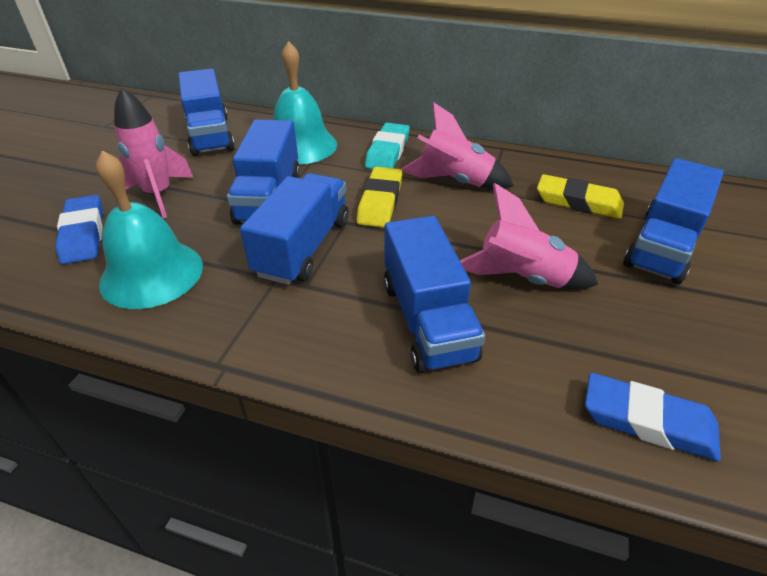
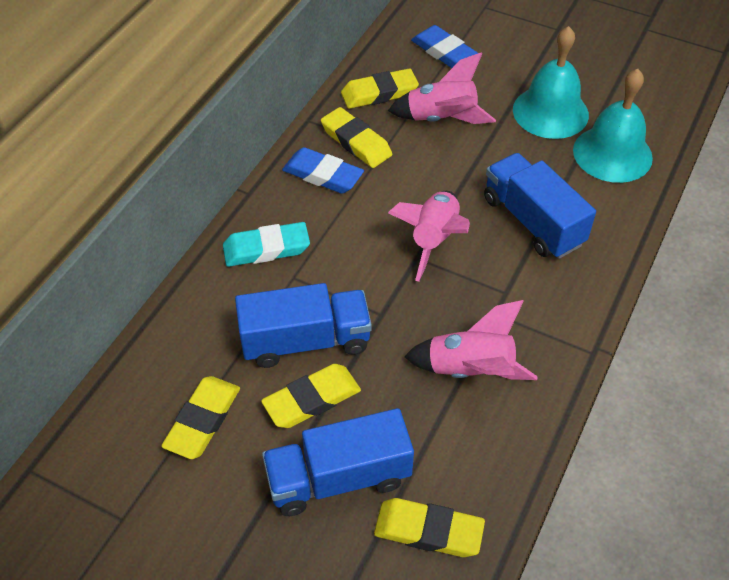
blue truck: [178,69,235,156] [227,119,300,225] [240,173,349,285] [384,216,485,373] [623,158,724,284] = 5 -> [235,283,372,368] [262,408,414,516] [484,153,596,259] = 3
yellow eraser: [357,167,402,228] [537,174,624,219] = 2 -> [161,376,240,459] [261,364,361,428] [321,107,392,168] [341,68,419,109] [374,498,485,557] = 5

